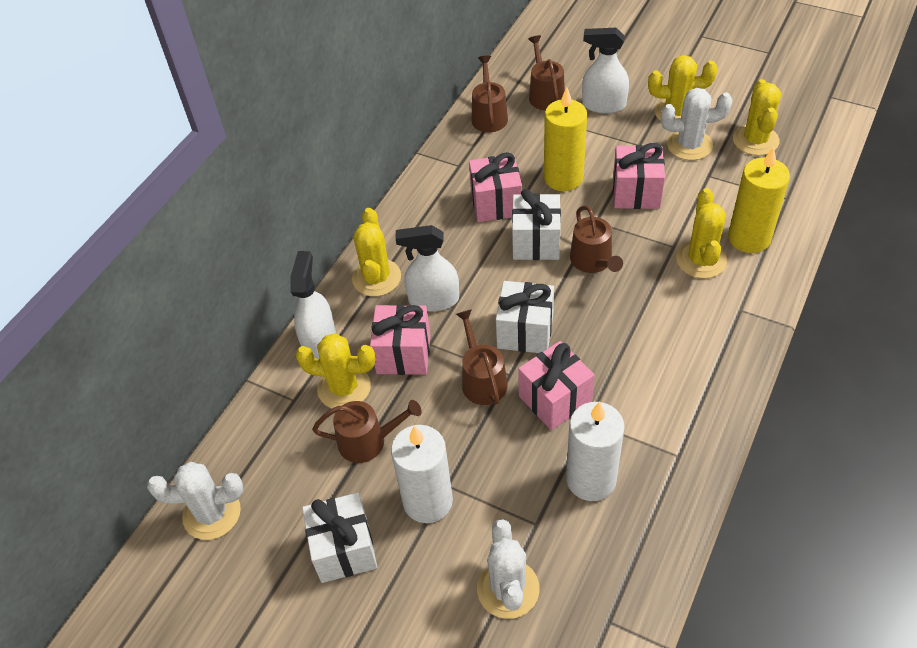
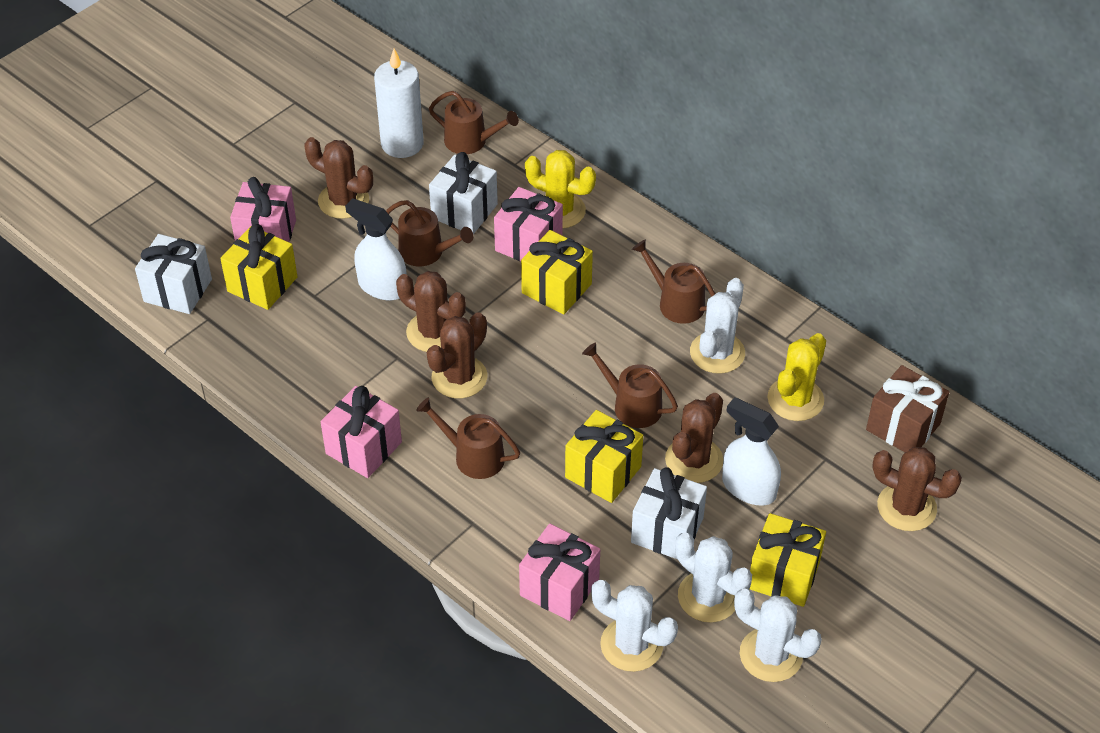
brown cactus: none = 0 -> [304,137,373,219] [396,271,466,352] [427,312,487,398] [665,393,723,483] [872,447,962,531] = 5
brown gift: none = 0 -> [866,365,949,453] = 1
white cactus: [147,462,243,540] [477,519,540,619] [661,88,732,160] = 3 -> [591,580,678,672] [675,532,752,623] [690,278,745,374] [734,589,822,682] = 4
white candle: [391,425,453,523] [566,401,625,501] = 2 -> [374,49,424,158] = 1
white spray bottle: [290,251,336,359] [396,225,459,311] [582,28,629,114] = 3 -> [345,198,407,301] [722,397,781,506] = 2
yellow cactus: [296,333,376,408] [352,208,401,297] [648,55,718,121] [676,188,727,279] [733,79,781,156] = 5 -> [525,150,596,229] [768,333,826,421] = 2
yellow candle: [544,87,587,191] [728,147,790,253] = 2 -> none = 0
yellow gift: none = 0 -> [220,224,298,310] [521,230,593,314] [565,410,643,503] [750,513,826,607] = 4

